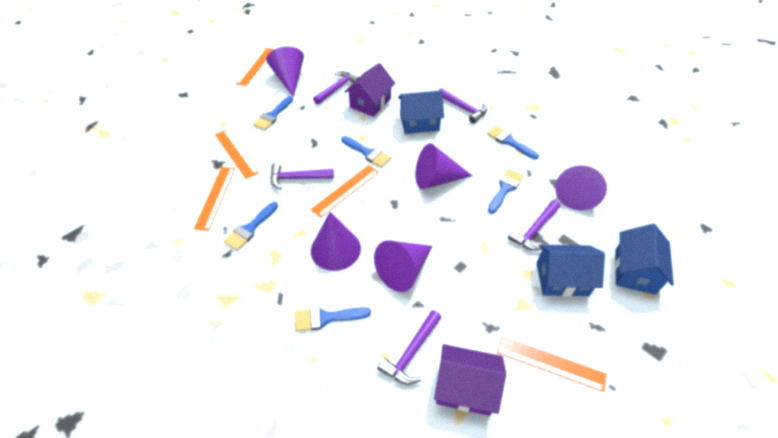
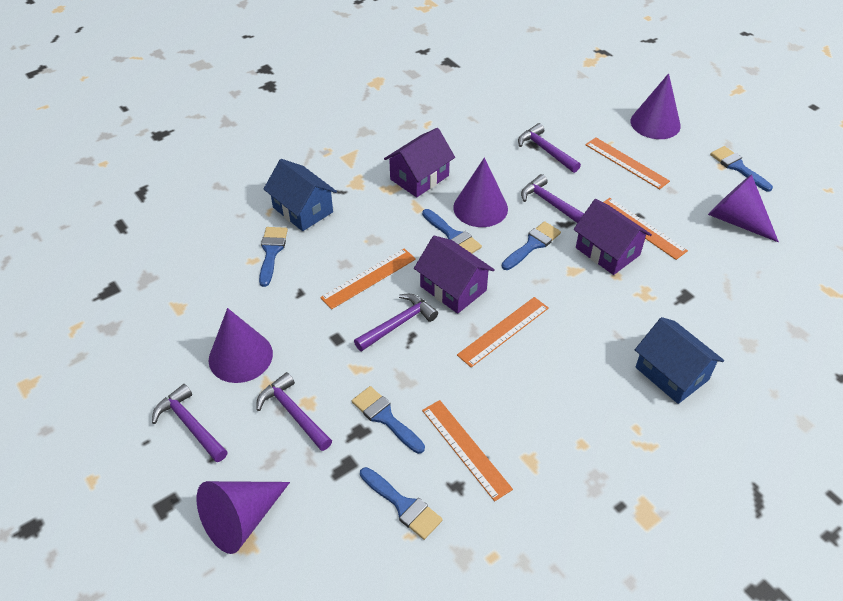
blue house: [398,90,444,134] [536,245,605,297] [615,224,674,295] = 3 -> [264,159,337,231] [635,317,724,404] = 2
purple house: [345,63,395,117] [434,344,506,416] = 2 -> [384,128,455,197] [414,236,495,314] [573,199,652,275] = 3

